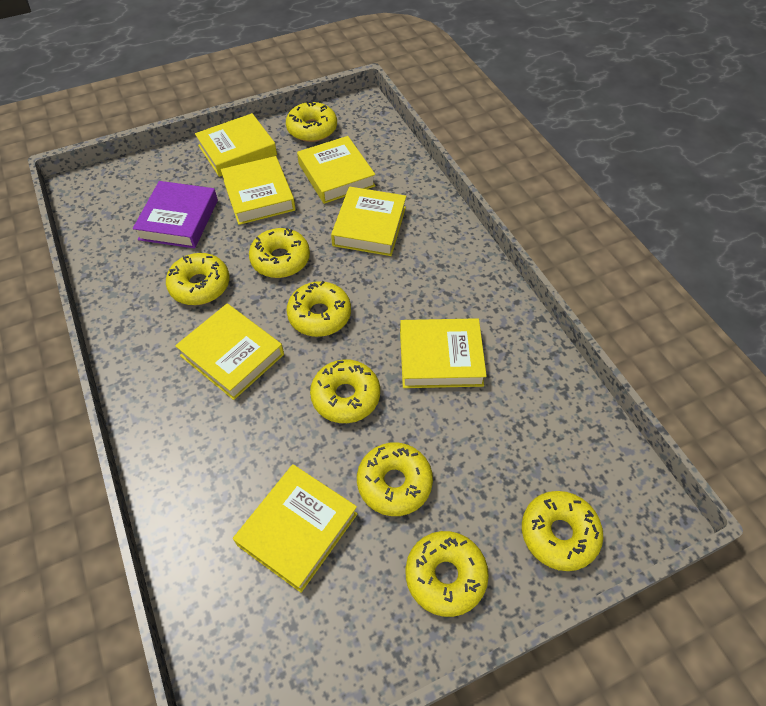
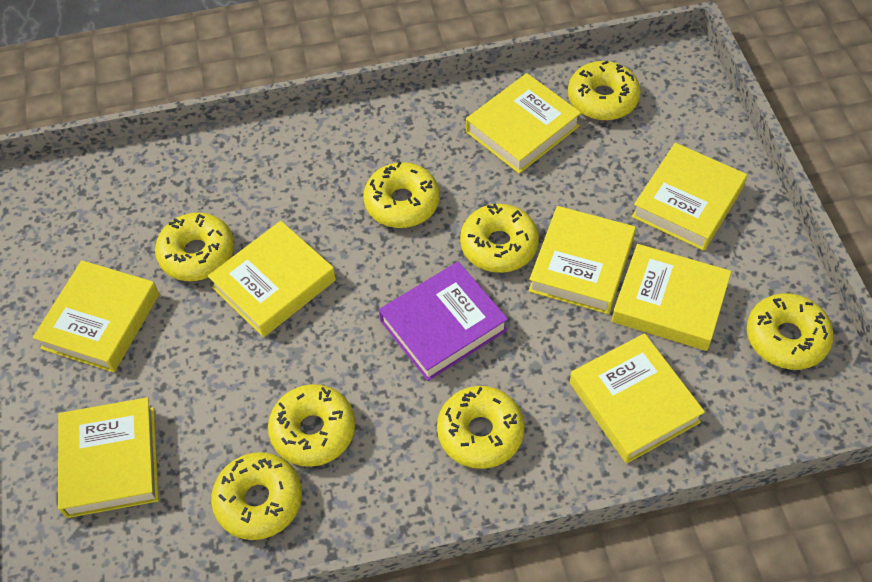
yellow book: [175,304,284,400] [195,113,277,177] [221,156,296,225] [233,464,358,593] [297,136,376,204] [331,187,406,256] [400,318,487,388] = 7 -> [33,260,159,373] [58,397,159,518] [208,221,336,337] [466,73,581,174] [529,206,636,314] [570,333,705,463] [612,244,732,351] [631,143,747,251] = 8

